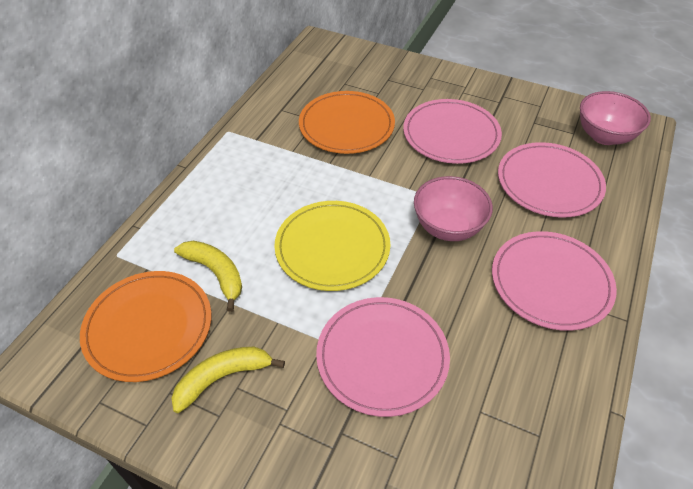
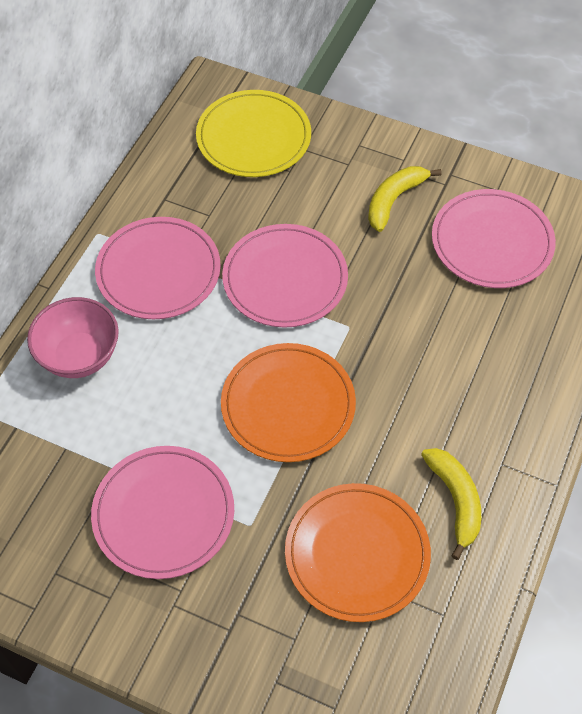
pink bowl: [414,176,493,241] [580,91,651,145] = 2 -> [27,297,119,378] = 1

